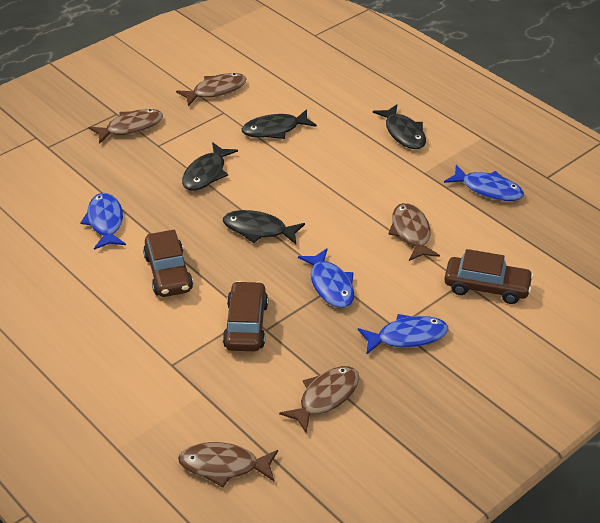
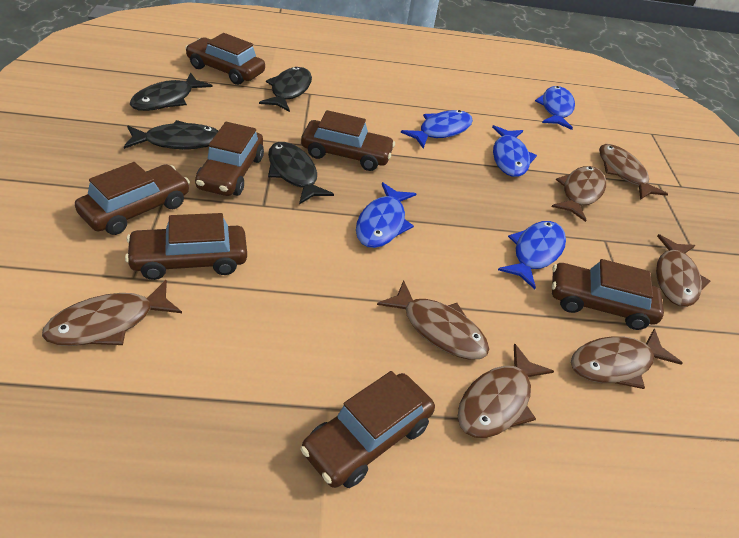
blue fish: [81,193,126,250] [298,248,354,308] [358,314,448,355] [444,165,524,201] = 4 -> [356,182,417,248] [401,110,473,149] [492,125,537,177] [498,221,566,289] [535,86,575,130] = 5
brown car: [143,230,193,297] [223,281,268,351] [444,249,534,304] = 3 -> [75,162,190,235] [125,213,247,280] [185,33,265,85] [195,122,264,196] [300,371,435,488] [301,110,395,171] [552,259,664,330] = 7
brown fish: [89,109,163,144] [176,73,247,106] [178,442,278,487] [279,366,359,433] [388,203,440,261] = 5 -> [42,280,182,346] [377,280,489,360] [458,343,554,438] [552,166,606,222] [571,329,682,389] [599,144,668,200] [656,234,710,307] = 7

